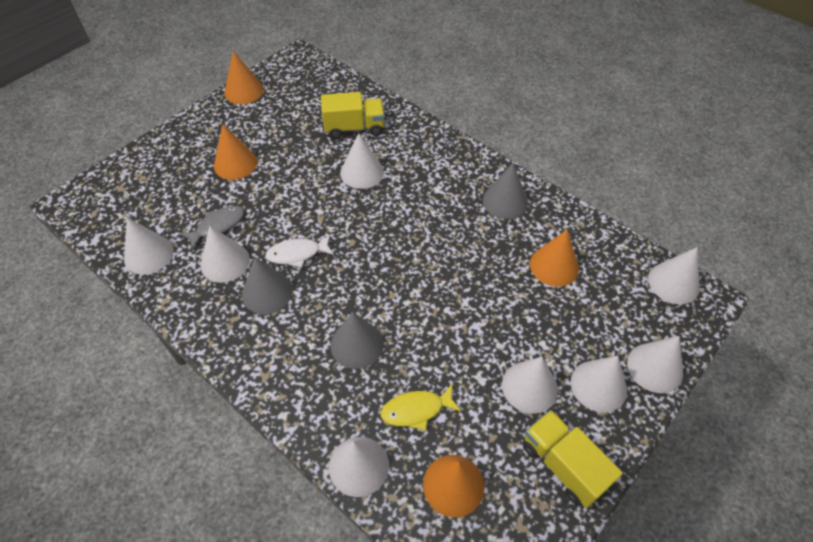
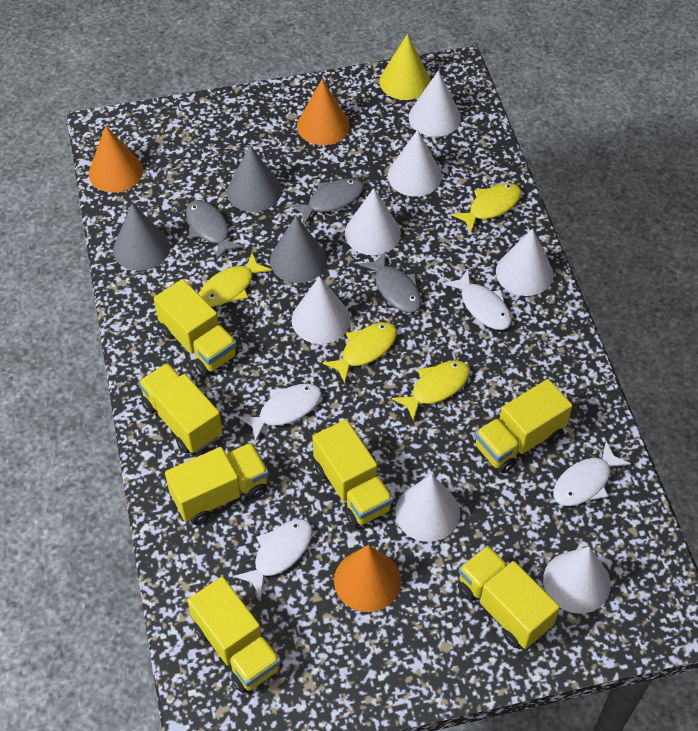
grey fish: [180,206,244,250] = 1 -> [186,200,244,260] [290,178,364,224] [359,252,421,313] = 3
orange cone: [214,124,257,180] [224,51,264,104] [423,455,484,518] [530,230,579,287] = 4 -> [89,126,143,193] [297,79,350,145] [334,545,401,612] = 3
white cone: [124,218,174,275] [200,225,250,283] [329,437,389,497] [340,133,384,189] [502,357,558,414] [571,356,627,412] [627,336,683,393] [648,247,700,304] = 8 -> [292,276,350,344] [345,188,401,255] [388,130,442,197] [395,474,460,542] [409,70,461,137] [496,228,553,296] [543,546,611,614] = 7
white fish: [265,235,334,268] = 1 -> [234,519,312,597] [238,384,322,441] [444,270,512,330] [553,442,631,506] = 4
yellow cone: none = 0 -> [379,34,431,100] = 1
yellow fish: [381,385,462,431] = 1 -> [199,253,272,307] [323,322,397,383] [392,360,470,421] [451,183,521,232] = 4
yellow truck: [321,92,385,139] [523,410,623,508] = 2 -> [138,363,223,454] [154,279,238,376] [165,443,269,525] [187,577,282,693] [313,419,393,527] [458,545,560,649] [475,379,573,473] = 7

